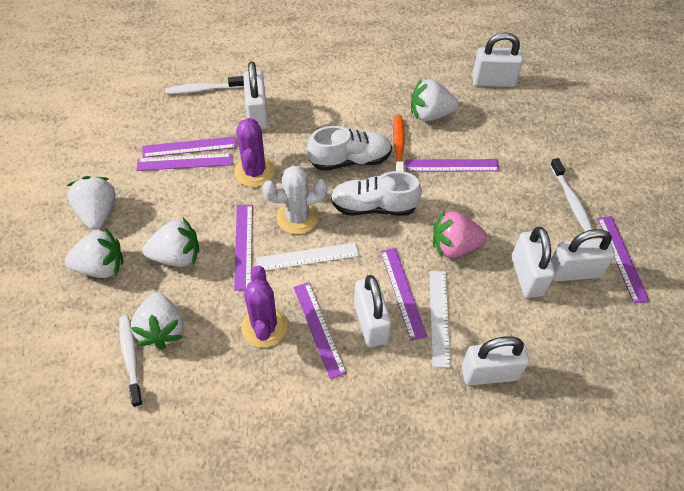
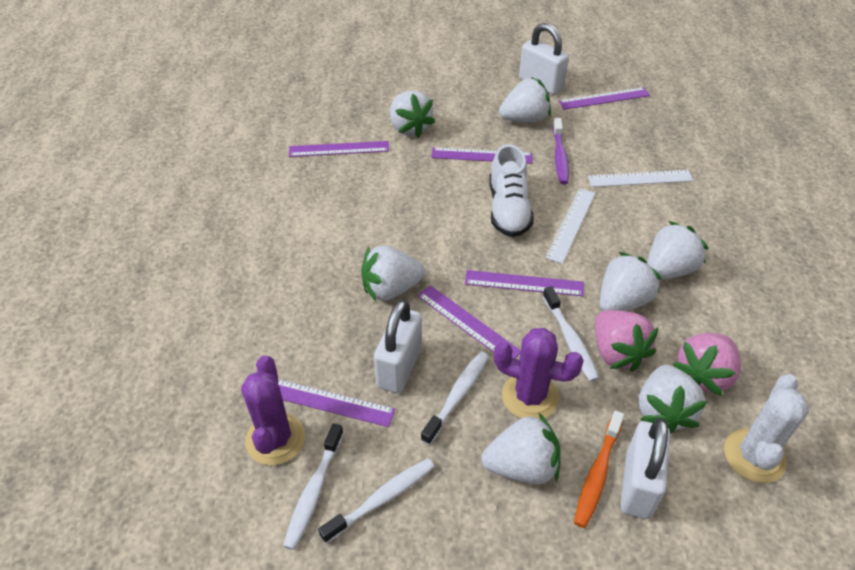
pink strawberry: [433,211,487,258] = 1 -> [595,310,659,372] [672,333,741,396] = 2
purple ruler: [137,153,232,171] [143,136,236,158] [234,205,253,291] [293,282,346,379] [380,248,427,341] [405,159,500,172] [597,216,650,304] = 7 -> [278,379,395,427] [289,141,389,157] [417,285,521,359] [431,147,532,164] [465,270,584,296] [558,87,650,110] = 6
purple toothbrush: none = 0 -> [552,118,569,184] = 1
white padlock: [243,61,268,129] [354,275,391,347] [462,336,529,385] [472,32,523,87] [512,227,555,298] [551,229,615,281] = 6 -> [374,300,422,393] [519,23,569,95] [620,418,670,519] = 3
white shoe: [307,126,392,171] [330,171,422,216] = 2 -> [489,144,534,237] = 1
white strawberry: [65,228,123,278] [66,176,116,230] [131,293,183,349] [143,218,199,267] [411,78,459,121] = 5 -> [361,246,425,301] [390,90,435,138] [481,412,560,484] [499,77,551,123] [600,252,662,311] [638,365,707,434] [647,221,708,280] = 7
white toothbrush: [119,316,143,408] [165,76,244,94] [550,158,593,232] = 3 -> [283,423,344,550] [318,458,435,544] [421,351,489,445] [543,286,599,382] = 4

